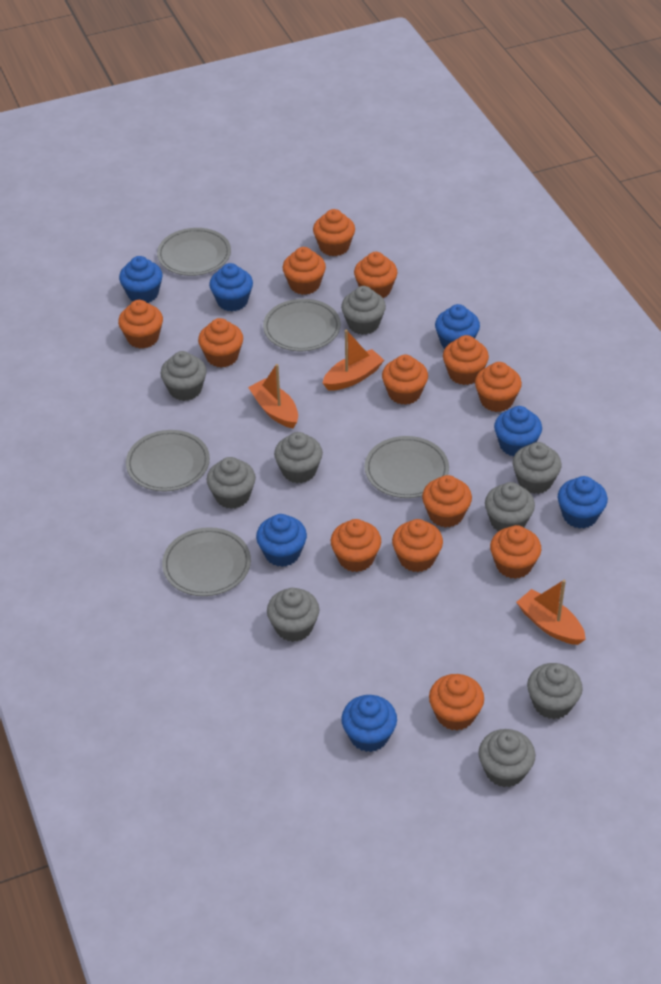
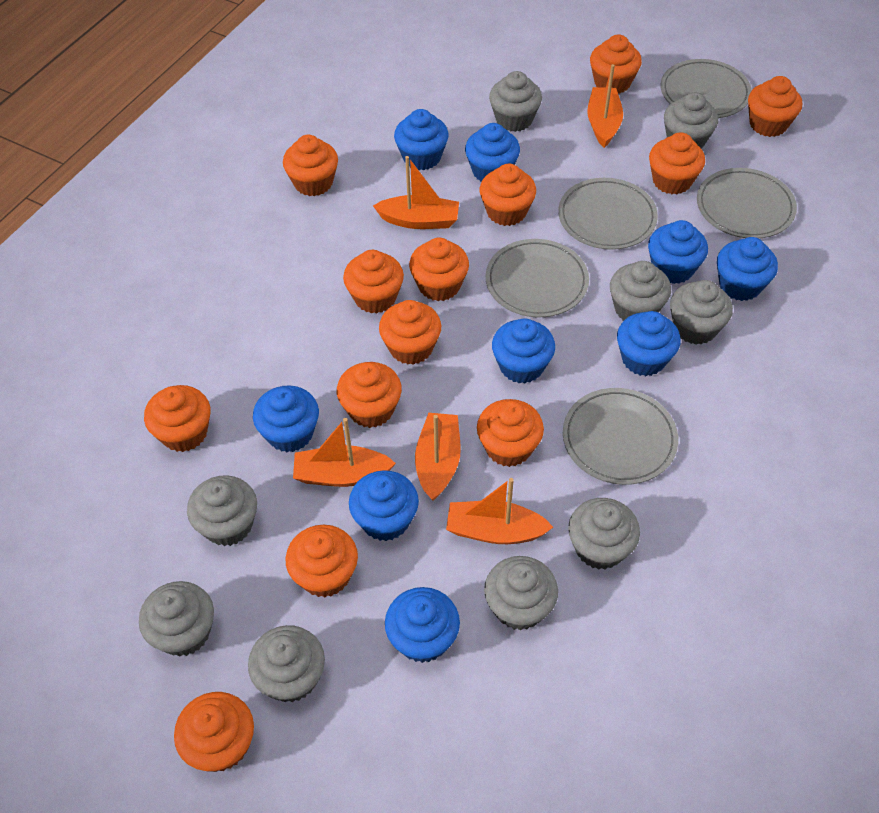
blue cupcake: [119,256,163,303] [209,263,253,312] [256,514,307,567] [341,695,397,752] [435,304,480,349] [494,406,542,457] [558,476,608,529] = 7 -> [253,385,319,452] [349,470,419,541] [385,587,460,663] [394,109,449,170] [465,123,520,182] [492,318,555,384] [617,311,681,376] [648,220,708,284] [717,237,778,301] = 9
orange boat: [248,364,298,428] [323,330,384,391] [516,580,586,645] = 3 -> [293,418,396,487] [373,156,459,229] [415,413,461,501] [446,478,553,544] [587,64,623,148] = 5

